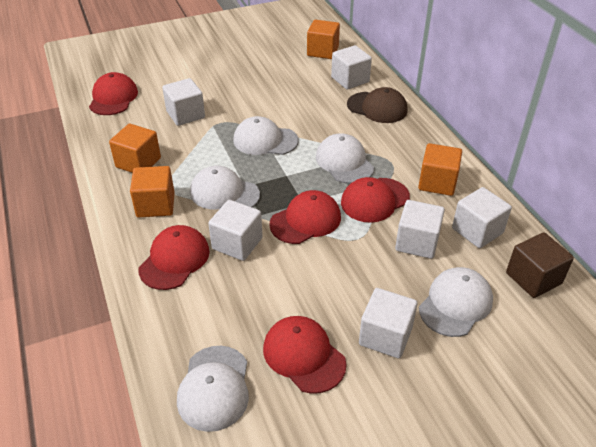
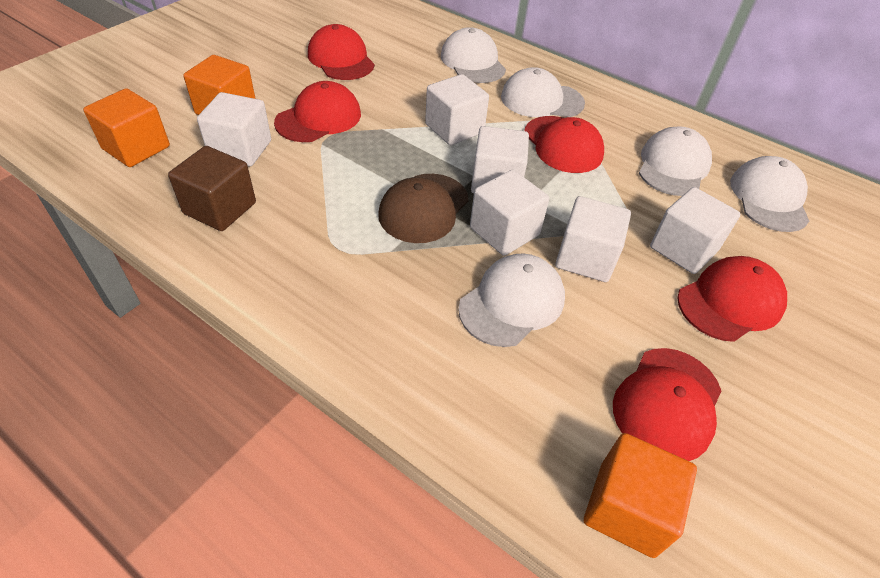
orange cube: [109,124,161,173] [130,166,175,218] [307,20,340,59] [418,143,462,196] = 4 -> [83,88,170,167] [183,55,256,115] [584,433,697,558] = 3

